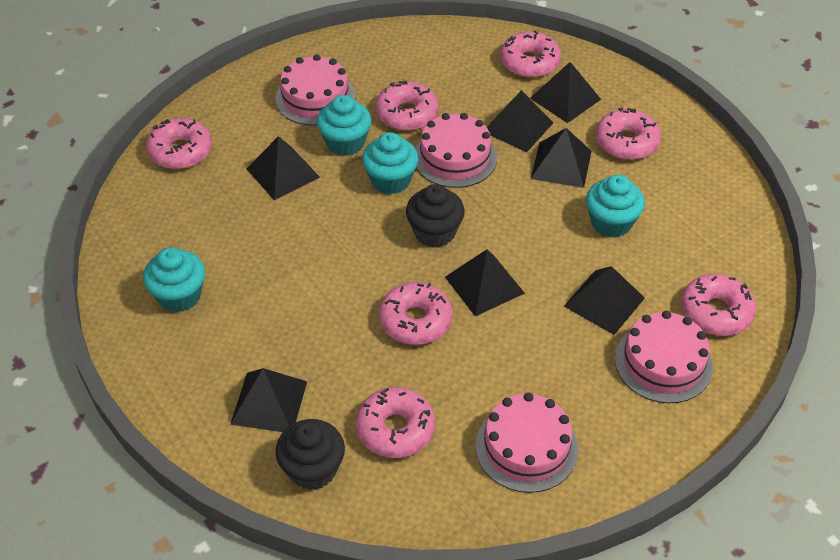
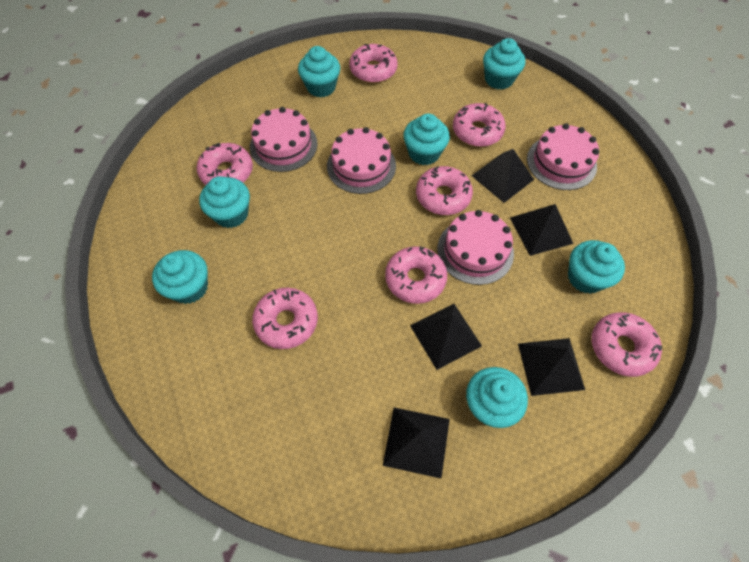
black cupcake: [275,419,345,490] [406,184,465,248] = 2 -> none = 0
black pyramid: [230,368,307,432] [246,136,320,200] [445,249,525,317] [487,90,553,152] [530,62,601,123] [531,128,592,188] [564,266,645,335] = 7 -> [383,407,450,479] [410,304,482,370] [472,149,534,203] [510,204,573,256] [518,338,585,396] = 5
turquoise cupcake: [143,247,205,312] [317,95,372,156] [362,132,419,194] [586,175,645,238] = 4 -> [152,250,208,304] [199,176,250,228] [298,46,340,98] [403,114,450,165] [466,367,528,428] [483,38,525,90] [568,240,625,294] = 7

